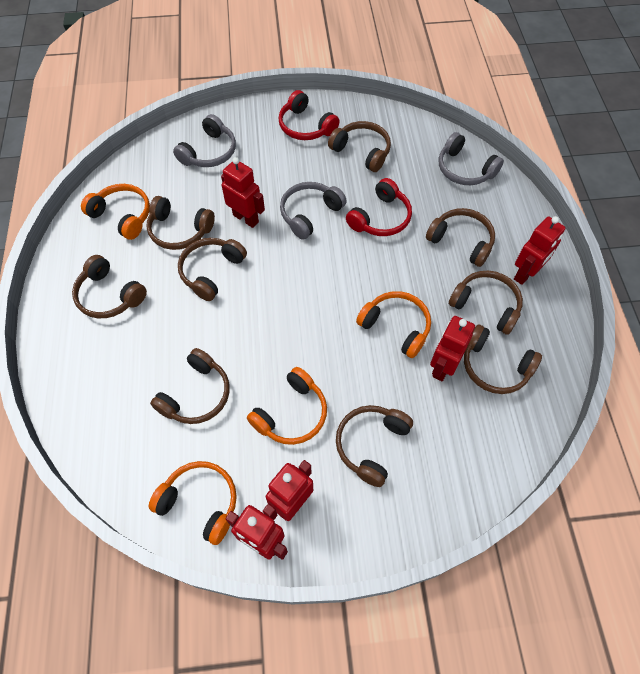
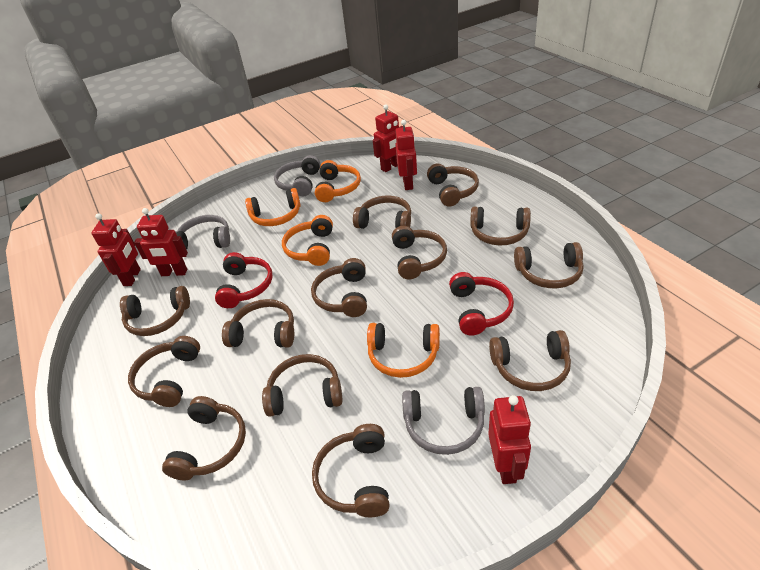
brown headphones: [72,255,147,318] [146,196,215,250] [150,348,230,424] [178,238,247,301] [328,121,391,172] [336,405,413,487] [426,208,495,267] [449,271,523,335] [464,325,542,394] = 9 -> [120,286,190,336] [128,336,200,407] [162,396,246,480] [222,299,294,348] [262,354,342,417] [311,258,367,317] [312,424,389,517] [353,196,411,229] [392,226,447,279] [427,163,479,207] [470,207,531,246] [489,330,571,391] [514,242,584,288] = 13

